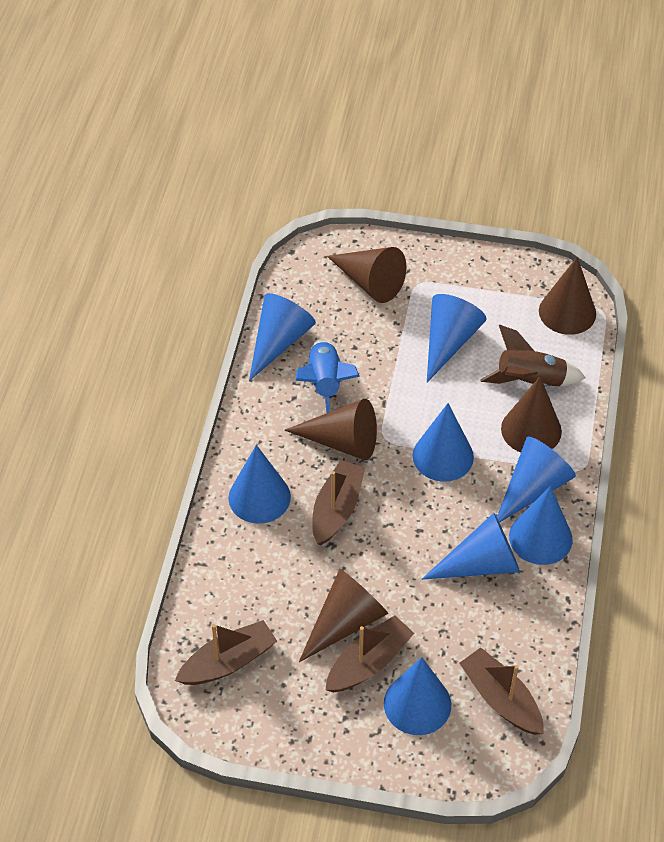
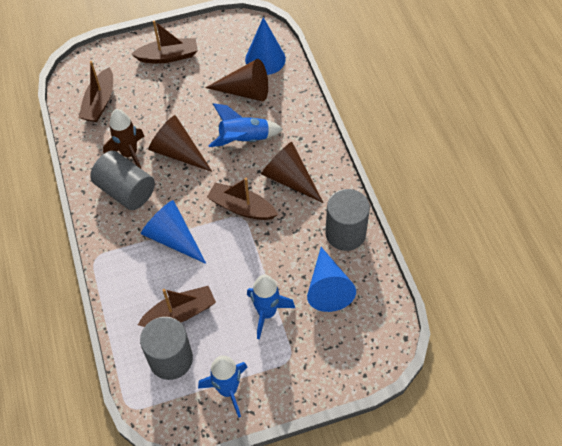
blue cone: [228,445,291,524] [249,293,316,381] [384,657,451,735] [413,403,474,482] [422,513,520,580] [427,294,487,382] [497,437,576,523] [509,486,573,565] = 8 -> [141,200,206,264] [245,17,286,75] [307,247,356,312] = 3
blue rocket: [295,338,360,413] = 1 -> [198,355,248,418] [208,103,283,147] [247,274,295,339] = 3
brown cone: [285,399,377,460] [299,569,388,662] [327,247,407,303] [501,376,562,452] [539,257,596,335] = 5 -> [148,115,213,172] [205,59,268,101] [261,142,324,203] = 3
grey cylinder: none = 0 -> [90,151,155,210] [140,317,193,380] [325,189,370,251] = 3

